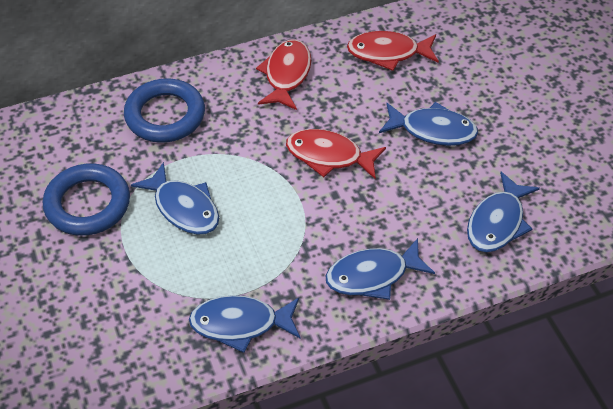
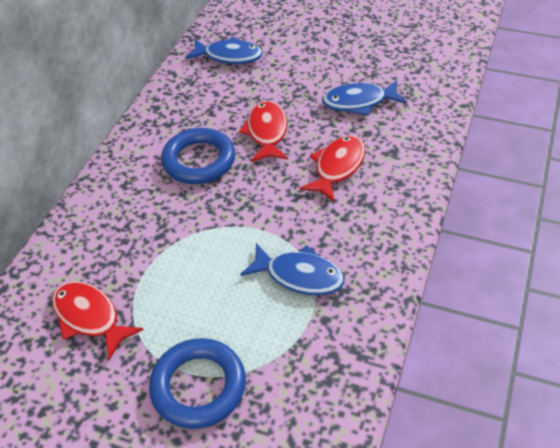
blue fish: [131,162,219,235] [189,295,300,353] [326,238,435,300] [379,102,478,146] [467,172,540,252] = 5 -> [185,37,263,64] [240,243,345,295] [322,80,407,116] = 3

